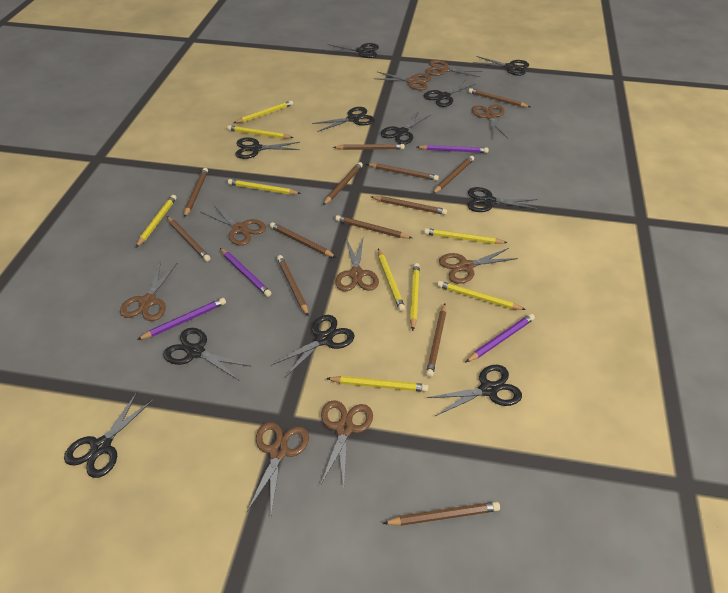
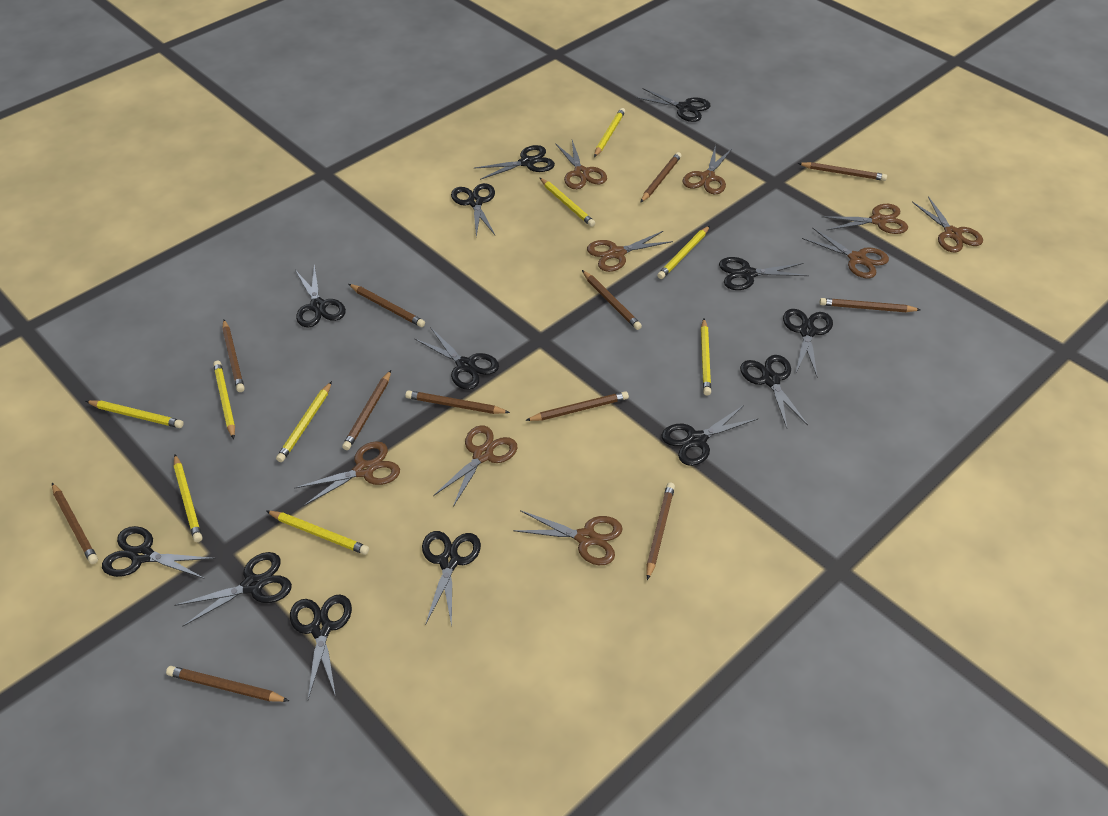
black scissors: [64,392,154,478] [163,328,250,380] [235,137,300,159] [271,315,355,378] [312,107,375,132] [325,43,379,58] [381,112,431,145] [424,80,476,107] [427,365,522,416] [468,187,538,212] [473,56,529,76] = 11 -> [102,526,216,579] [175,552,292,627] [290,594,352,700] [295,264,346,328] [415,327,499,390] [422,531,481,627] [451,183,495,237] [475,145,555,180] [635,88,710,122] [661,405,758,466] [719,257,809,290] [740,355,808,428] [783,309,833,376] = 13
brown pencil: [167,216,211,262] [184,168,208,218] [270,222,337,258] [277,255,309,317] [323,162,363,205] [333,144,405,150] [335,215,412,238] [367,163,439,181] [371,196,447,215] [383,502,500,526] [426,304,446,377] [433,156,474,194] [469,88,530,107] = 13 -> [52,483,98,564] [166,666,289,702] [222,320,245,392] [342,370,391,450] [349,284,425,327] [405,390,510,414] [525,391,629,421] [582,270,642,330] [640,152,682,203] [646,483,675,580] [798,162,887,181] [820,298,921,312] = 12
purple pencil: [137,298,226,340] [220,248,271,297] [417,145,489,153] [466,314,535,362] = 4 -> none = 0

